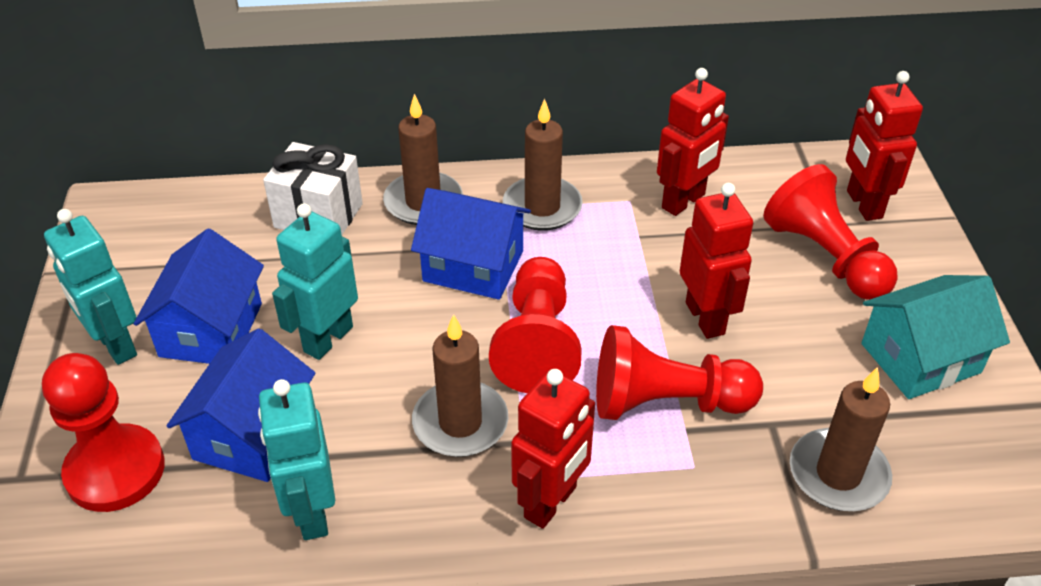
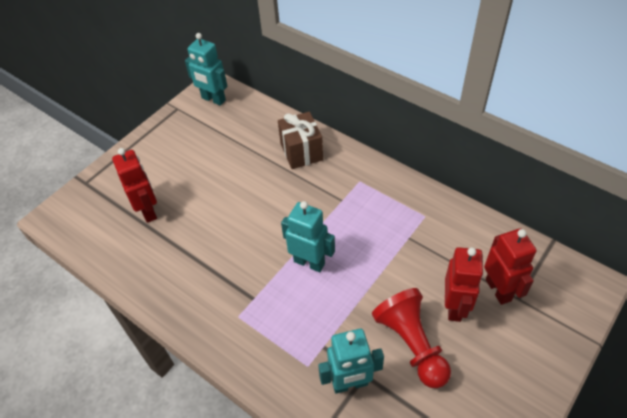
blue house: [134,229,264,364] [167,329,315,482] [411,188,531,300] = 3 -> none = 0
brown candle: [383,94,463,225] [412,314,508,457] [503,99,583,231] [790,367,892,511] = 4 -> none = 0
brown gift: none = 0 -> [278,112,323,169] = 1
red pawn: [42,353,165,512] [489,257,582,393] [596,325,763,420] [764,164,898,300] = 4 -> [372,288,451,388] = 1
red robot: [511,369,595,529] [657,68,729,216] [680,183,753,339] [846,71,923,221] = 4 -> [112,148,157,223] [445,247,484,322] [484,228,537,305] = 3
turquoise house: [861,275,1010,399] = 1 -> none = 0
white gift: [263,142,363,235] = 1 -> none = 0

